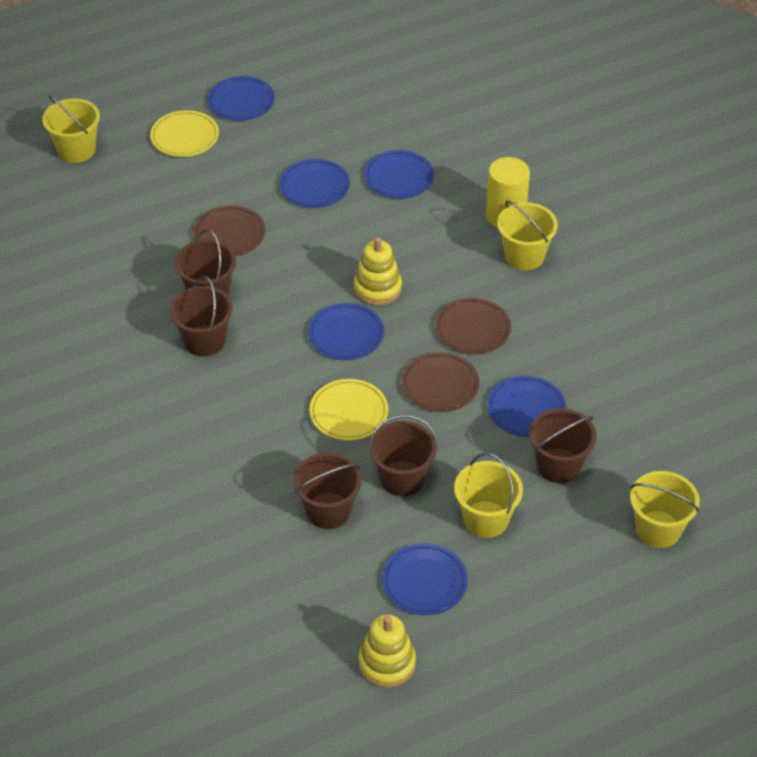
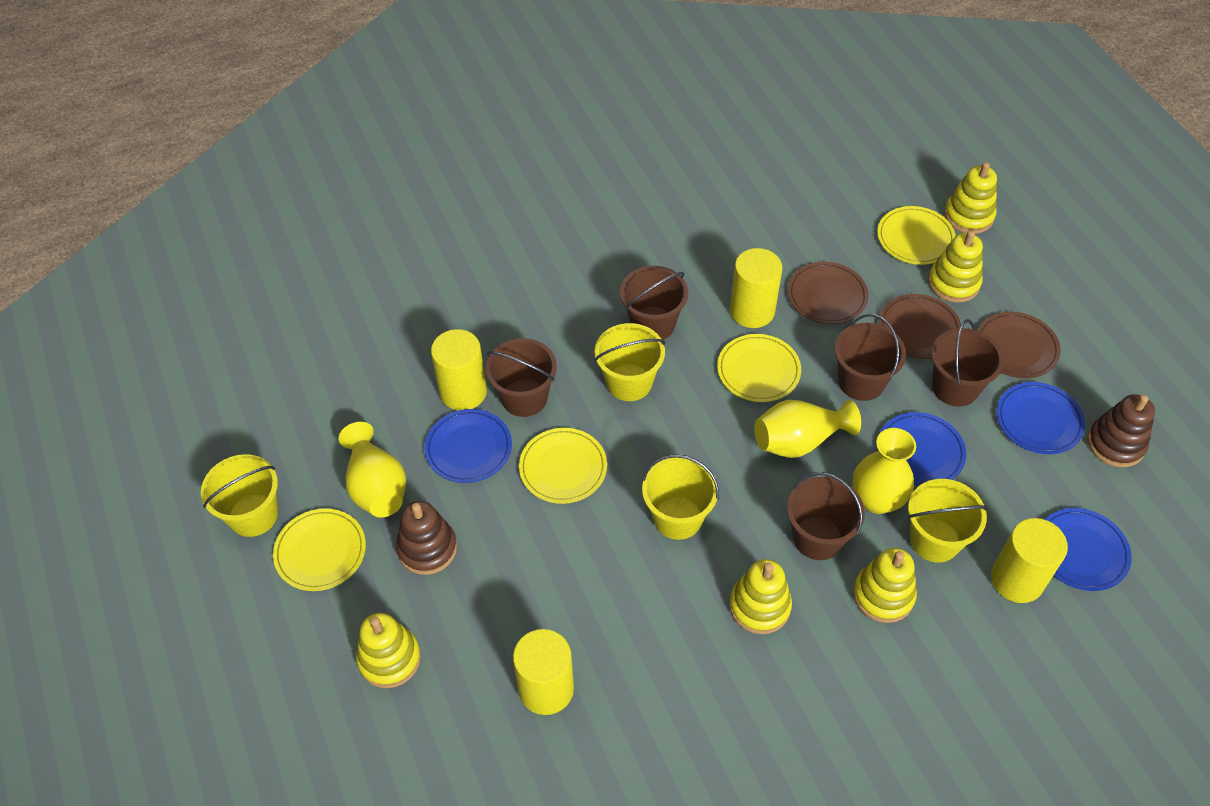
blue plate: [208,76,275,121] [280,159,350,208] [308,303,384,360] [364,150,434,199] [382,543,468,616] [487,376,566,437] = 6 -> [425,409,512,483] [877,412,966,486] [997,382,1085,454] [1045,508,1132,591] = 4
brown stacking toy: none = 0 -> [396,501,457,575] [1087,394,1155,468] = 2
yellow cylinder: [486,157,530,228] = 1 -> [431,329,487,411] [513,629,574,715] [730,248,782,328] [991,518,1068,603] = 4
yellow plate: [150,110,219,157] [309,379,388,441] = 2 -> [273,508,366,591] [519,428,607,504] [717,334,801,402] [877,206,956,265] = 4
yellow stacking toy: [354,237,402,306] [358,614,416,688] = 2 -> [356,613,421,688] [729,559,792,634] [853,548,917,623] [928,230,983,303] [944,162,997,234] = 5
yellow vase: none = 0 -> [338,422,406,518] [754,400,861,458] [852,428,916,514] = 3

